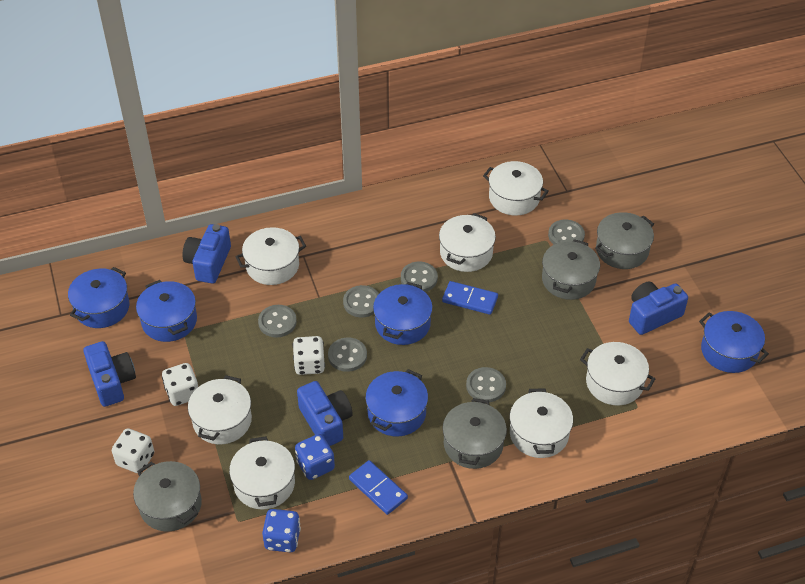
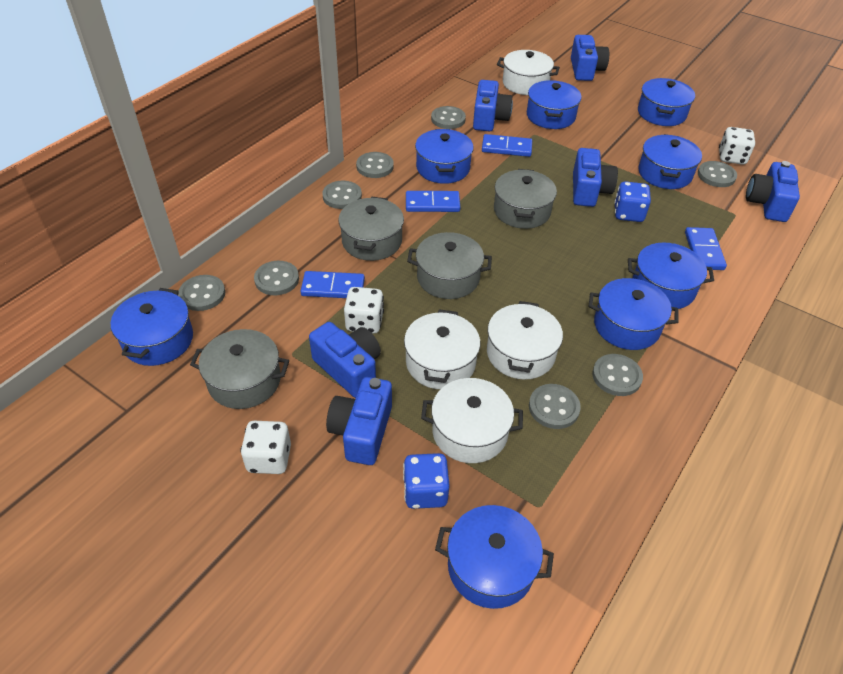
blue camera: [83,341,136,407] [183,224,231,284] [297,381,353,446] [629,282,688,335] = 4 -> [309,322,381,398] [326,377,392,465] [473,80,513,131] [571,35,609,81] [573,148,618,207] [746,161,800,222] = 6
blue domino: [349,460,408,515] [442,281,498,315] = 2 -> [301,271,365,298] [406,191,460,212] [482,134,532,157] [685,227,727,270] = 4
blue pot: [68,267,130,328] [136,280,197,342] [365,369,428,436] [373,282,433,345] [699,311,769,373] = 5 -> [111,288,193,366] [415,129,474,184] [435,505,554,609] [527,80,582,129] [588,278,679,350] [628,243,714,309] [638,78,695,126] [638,134,702,189] = 8
grey button: [258,305,297,338] [328,338,367,372] [343,285,379,317] [401,262,438,292] [466,367,506,402] [548,220,585,244] = 6 -> [178,275,225,311] [254,261,299,295] [322,181,362,209] [356,152,394,178] [431,106,466,129] [529,384,581,429] [592,354,643,396] [698,161,737,187] = 8
white pot: [188,375,252,444] [229,436,295,510] [235,227,306,285] [439,213,496,272] [483,161,549,215] [510,388,573,458] [580,342,655,405] = 7 -> [404,309,480,389] [421,378,523,463] [487,301,563,380] [497,50,560,95] = 4

